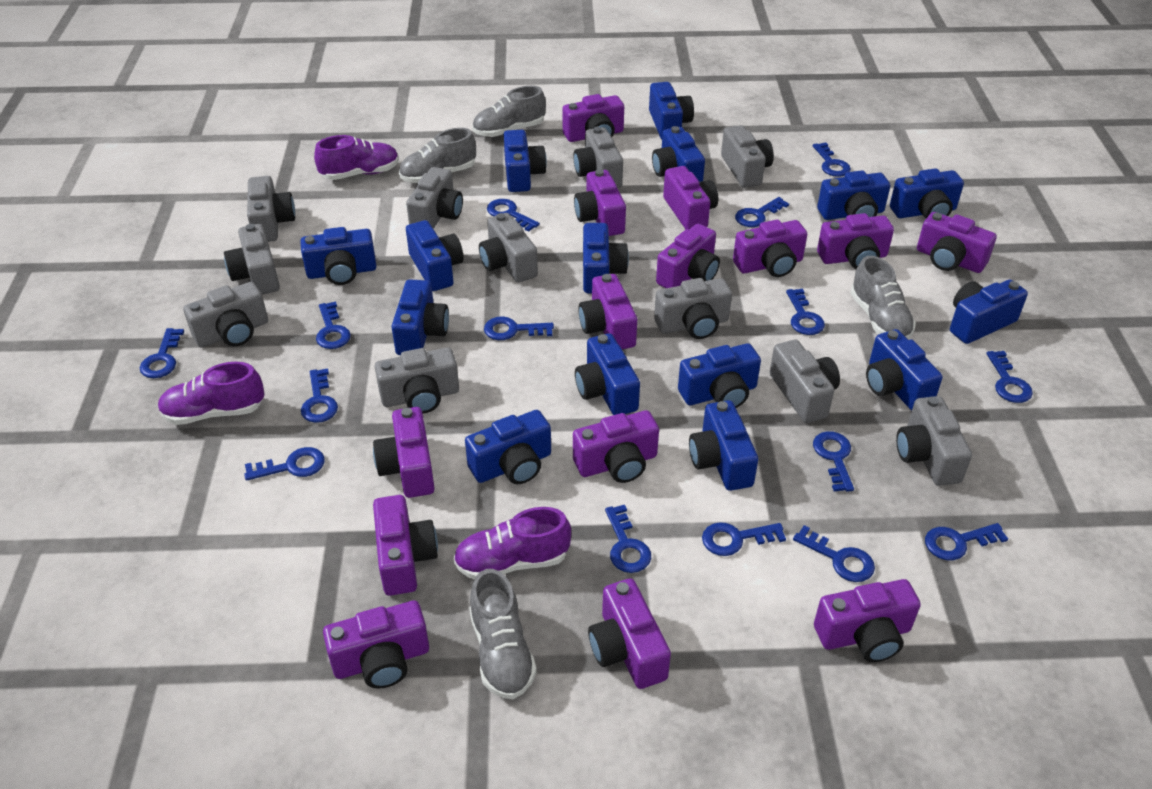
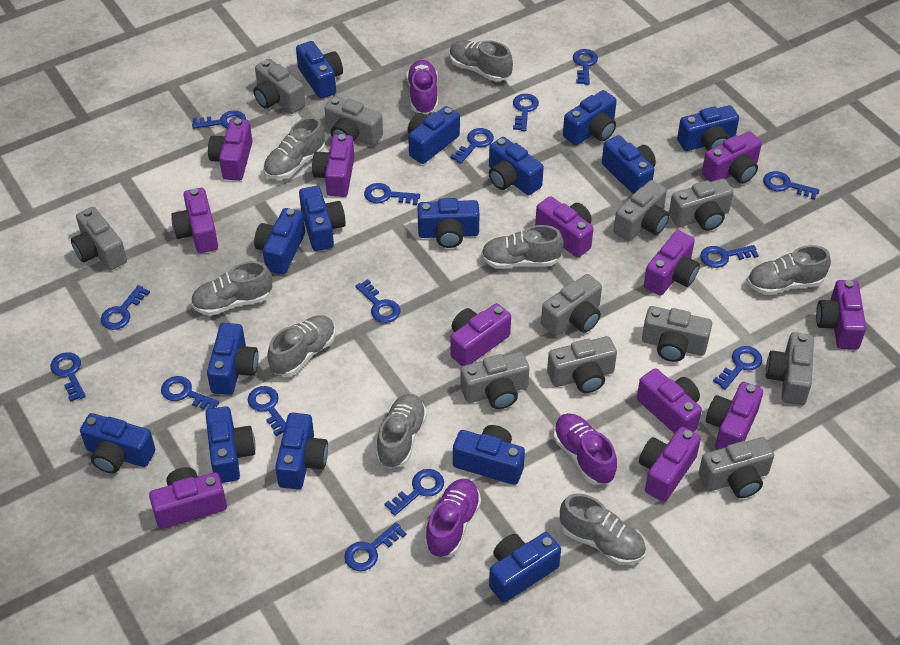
grey shoe: [399,128,476,183] [470,569,537,699] [472,86,546,137] [850,256,916,339] = 4 -> [191,261,272,316] [263,117,325,180] [267,315,335,376] [376,394,427,468] [450,40,513,81] [481,225,564,269] [560,493,646,565] [747,245,831,295] = 8
purple camera: [323,600,429,689] [373,407,435,498] [373,495,438,596] [562,94,624,142] [573,410,659,483] [574,169,626,236] [578,274,637,349] [588,578,671,689] [656,224,720,288] [663,166,718,230] [733,220,807,277] [814,579,921,662] [817,213,894,269] [917,212,997,273] = 14 -> [149,467,227,529] [171,188,218,253] [208,119,253,181] [312,134,354,197] [450,303,511,366] [535,196,593,257] [637,368,702,434] [639,427,701,502] [644,230,700,296] [702,131,762,184] [706,382,763,450] [816,280,866,349] = 12

